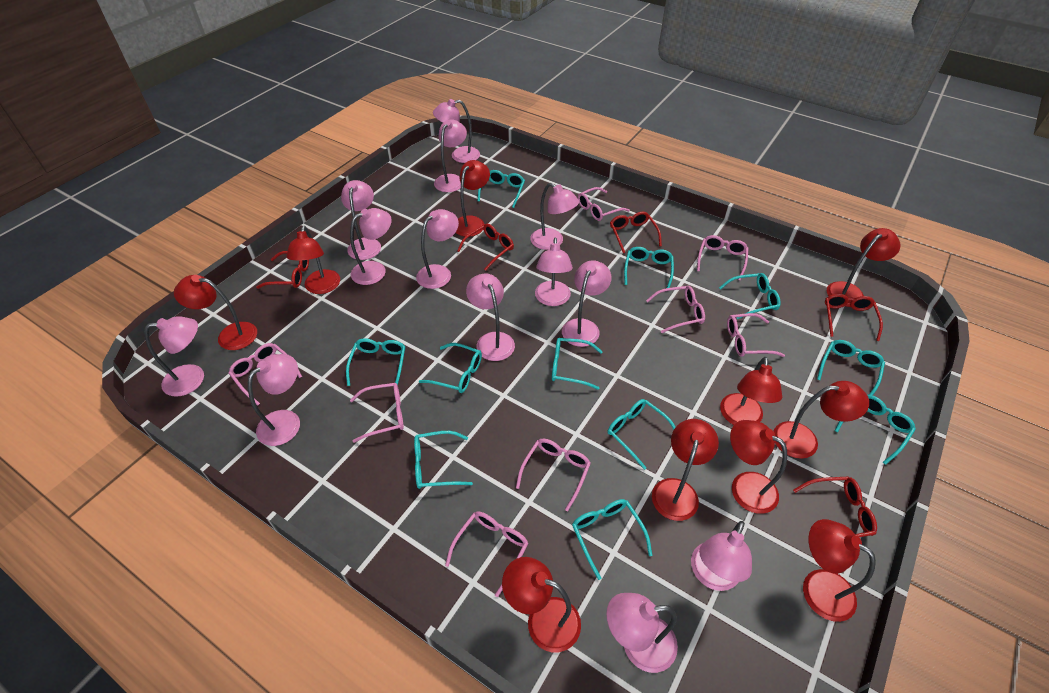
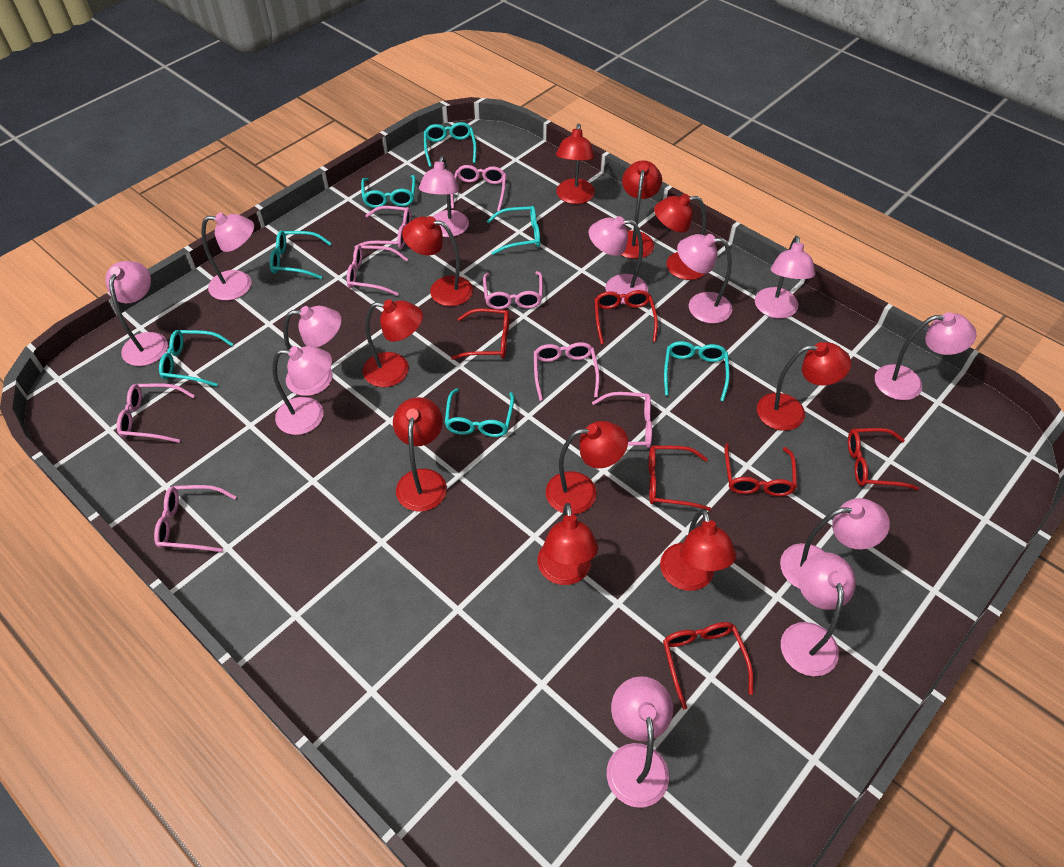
pink lamp: [144,316,204,397] [248,354,300,446] [341,180,381,260] [350,208,392,285] [416,209,459,289] [433,99,480,163] [434,119,467,192] [466,273,515,361] [530,183,579,250] [535,237,573,306] [562,260,611,347] [606,593,678,673] [691,521,752,591] = 13 -> [106,261,168,366] [201,213,254,301] [273,346,332,435] [283,306,342,396] [419,156,469,237] [588,216,648,304] [607,676,673,808] [677,234,732,324] [755,236,815,319] [780,498,890,589] [781,552,856,676] [875,312,977,400] = 12
red glasses: [256,251,309,289] [457,224,514,271] [610,212,662,253] [793,477,877,537] [825,294,883,341] = 5 -> [451,308,509,360] [594,290,658,344] [649,446,711,511] [663,622,753,710] [725,443,797,496] [848,428,919,490] = 6
turquoise glasses: [346,338,405,386] [414,431,473,489] [419,343,482,393] [478,170,525,208] [552,338,603,390] [572,499,652,580] [607,399,676,470] [624,247,674,288] [719,273,781,319] [817,340,885,395] [835,395,916,465] = 11 -> [159,330,233,387] [270,230,332,279] [361,175,416,208] [424,122,476,167] [445,388,514,437] [487,206,540,255] [664,341,730,401] = 7

